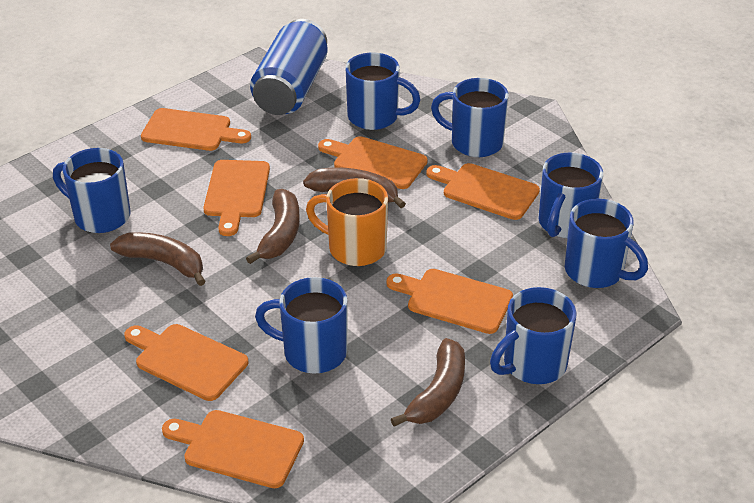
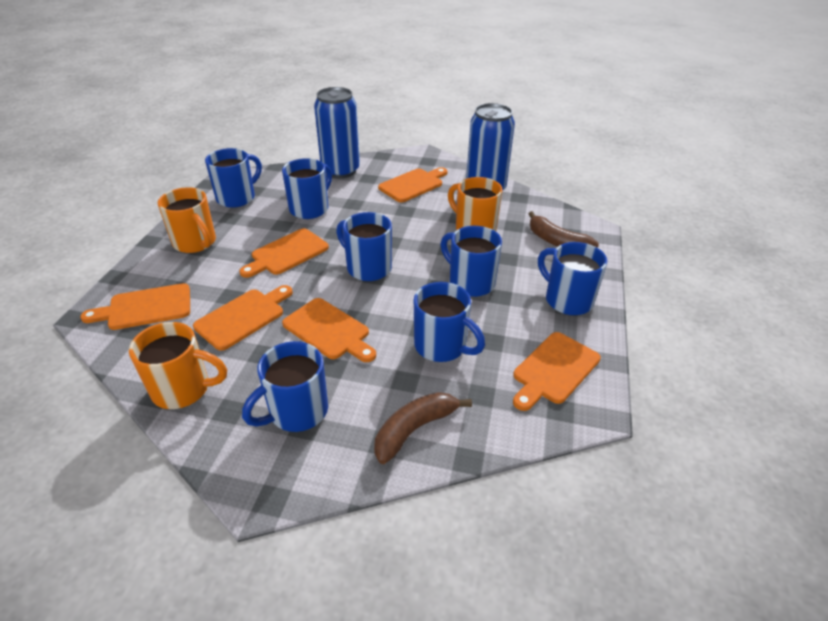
blue can: [250,19,328,115] = 1 -> [314,87,360,178] [466,103,515,190] = 2
brown banana: [110,232,206,286] [246,189,300,264] [303,167,406,208] [391,338,465,427] = 4 -> [374,392,472,464] [529,211,599,247] = 2
orange cutting board: [124,324,248,401] [141,108,251,151] [162,410,304,488] [203,160,270,236] [318,136,427,189] [386,269,513,334] [426,163,540,220] = 7 -> [80,283,190,330] [193,285,293,351] [239,228,329,278] [282,298,376,362] [378,167,448,202] [513,332,601,411] = 6
orange mug: [306,178,388,266] = 1 -> [129,322,227,409] [158,187,216,253] [448,177,503,231] = 3

